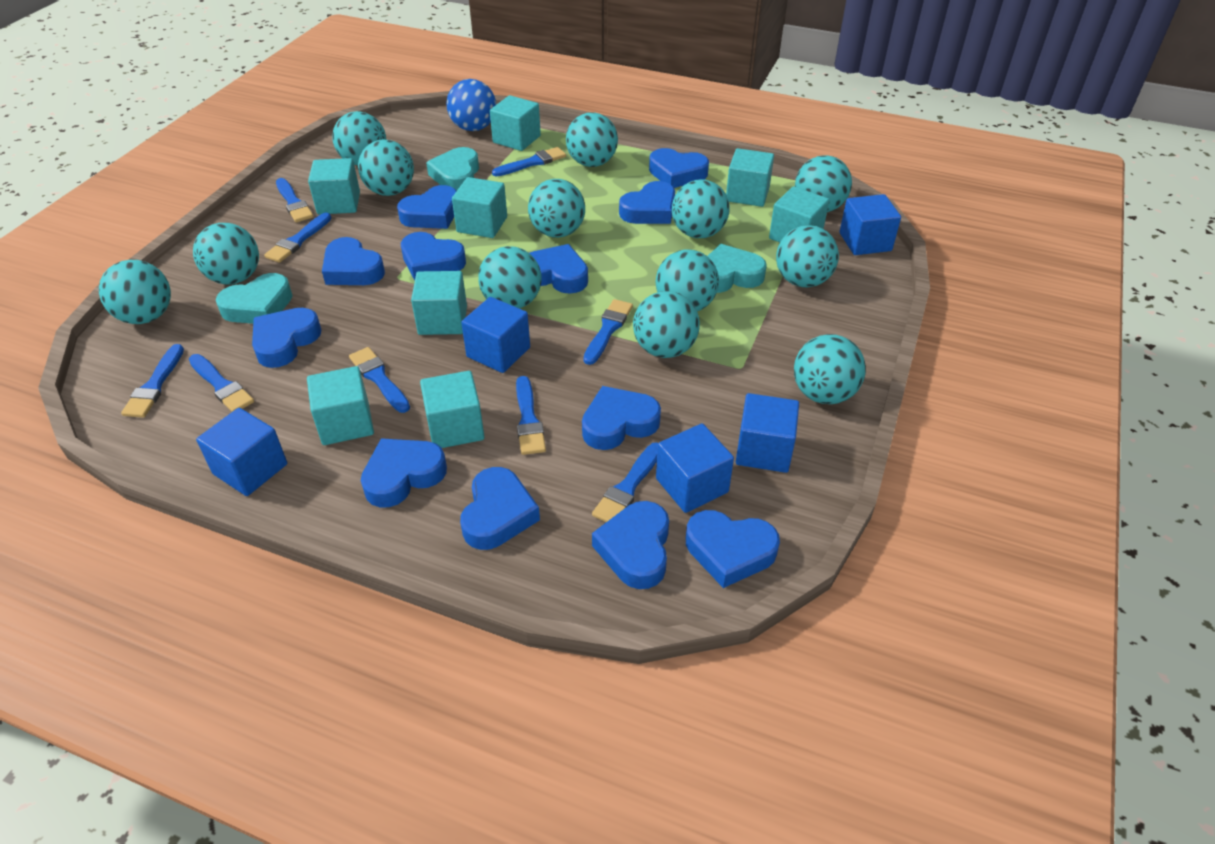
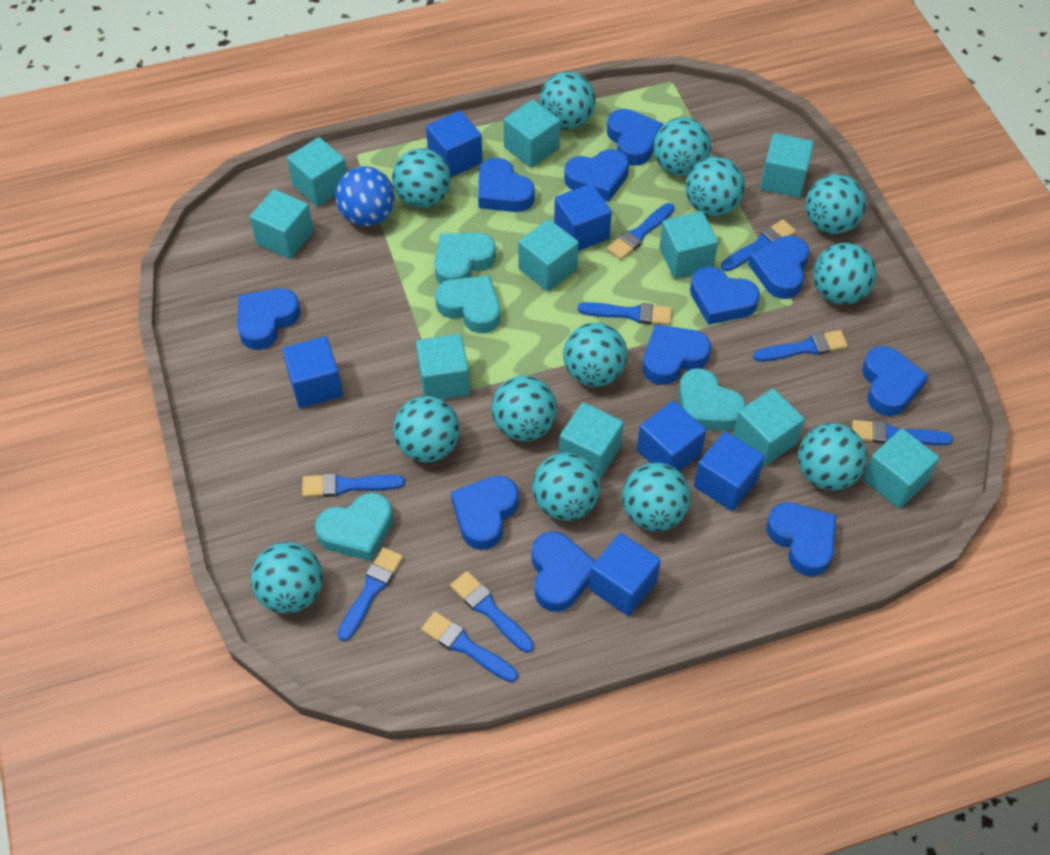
blue cube: [196,408,287,496] [461,297,530,373] [656,423,734,513] [736,393,799,473] [839,194,901,255] = 5 -> [282,336,343,408] [426,110,482,177] [554,183,612,251] [589,533,661,616] [637,400,706,472] [694,431,765,511] = 6
blue heart: [252,308,321,368] [322,237,385,285] [361,438,447,507] [397,185,456,229] [401,232,466,280] [460,467,540,550] [530,244,588,294] [582,386,661,450] [592,501,669,589] [619,181,675,224] [649,148,709,188] [686,510,780,588] = 12 -> [237,288,301,350] [451,476,519,550] [478,158,535,212] [532,532,595,612] [564,149,629,202] [607,109,663,166] [643,324,711,385] [690,266,760,325] [748,236,809,299] [766,502,836,576] [862,346,929,416] = 11
turquoise cube: [307,366,374,445] [308,158,360,214] [411,271,467,335] [420,371,484,448] [452,177,507,238] [490,95,541,151] [726,148,774,207] [769,186,829,242] = 8 -> [250,189,314,259] [287,137,347,207] [416,334,470,400] [504,99,560,168] [518,219,579,291] [559,402,624,479] [659,211,718,278] [733,388,805,467] [760,133,814,198] [863,428,939,508] = 10
turquoise heart: [216,273,292,324] [426,147,479,191] [708,244,767,293] = 3 -> [315,493,393,561] [434,233,496,284] [435,275,500,333] [678,368,746,431] = 4

